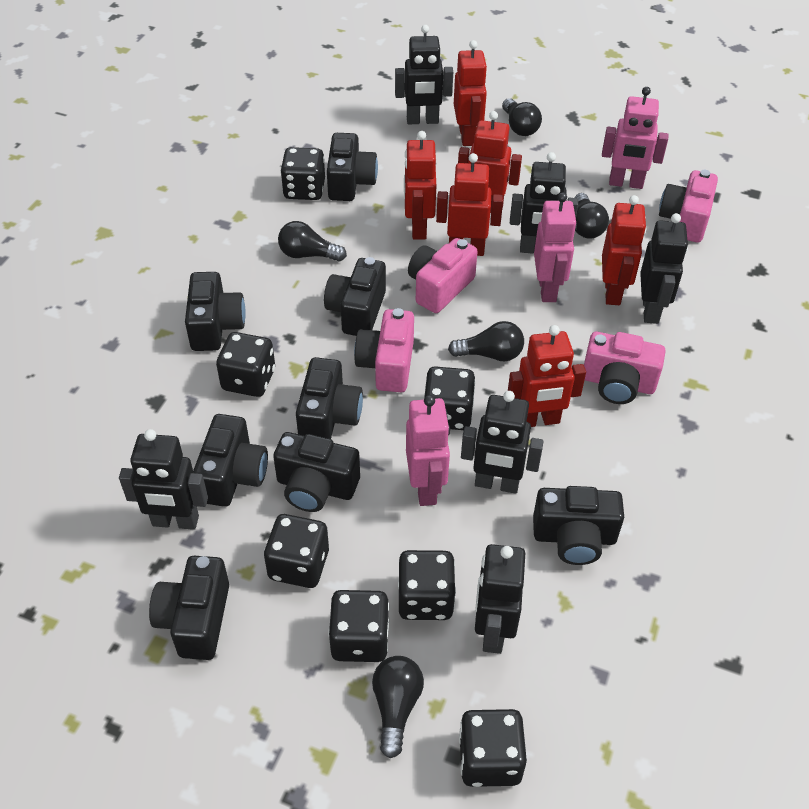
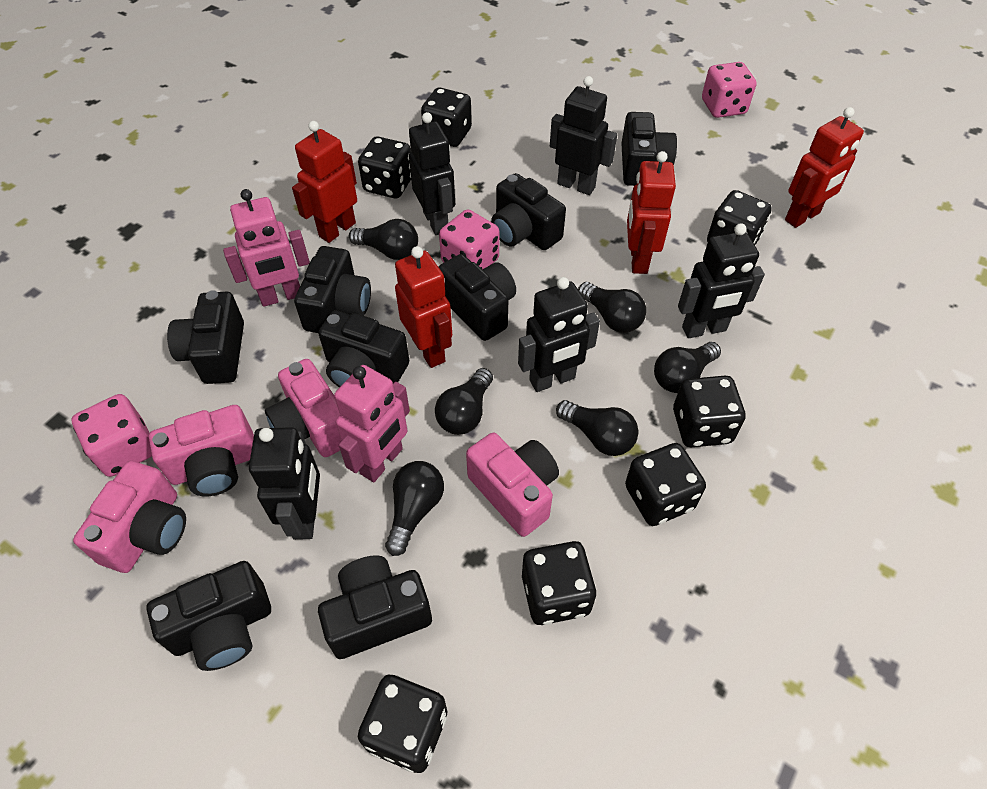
black light bulb: [278,221,347,262] [372,656,424,758] [448,321,524,361] [502,98,542,136] [575,193,609,239] = 5 -> [349,219,418,260] [385,461,444,556] [435,368,493,435] [556,400,639,456] [578,282,646,333] [654,342,721,393] = 6
black robot: [119,429,208,530] [395,25,453,124] [461,391,544,494] [475,544,525,654] [510,152,578,254] [640,213,688,324] = 6 -> [249,427,320,540] [409,112,455,235] [518,277,600,392] [550,76,617,195] [678,223,765,338] = 5
pink dice: none = 0 -> [72,394,152,477] [439,209,499,269] [702,62,756,118] = 3
pink robot: [406,395,450,506] [534,192,577,302] [602,87,668,189] = 3 -> [223,189,310,307] [334,365,410,482] = 2
red robot: [404,131,436,240] [436,153,503,256] [454,40,488,146] [458,111,522,213] [508,325,586,427] [602,195,646,305] = 6 -> [292,121,357,243] [395,246,452,368] [627,151,676,274] [785,107,864,228] = 4

